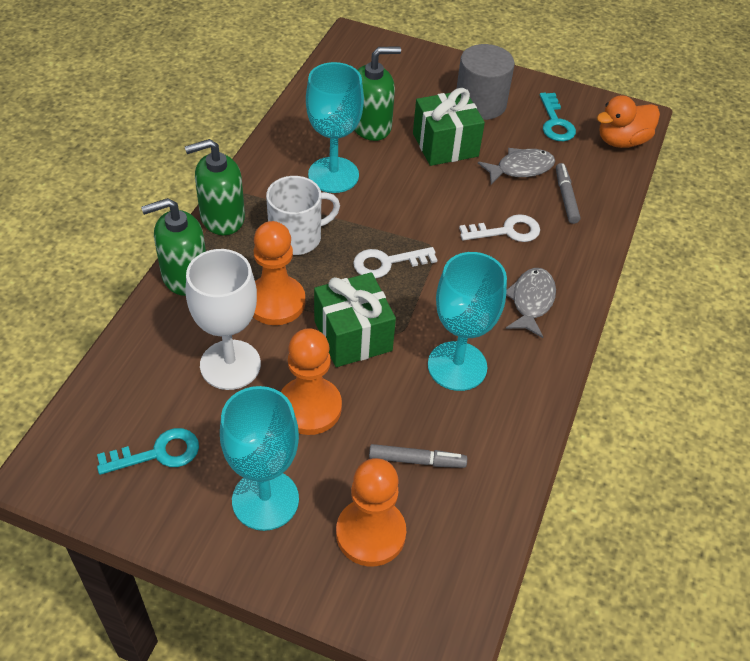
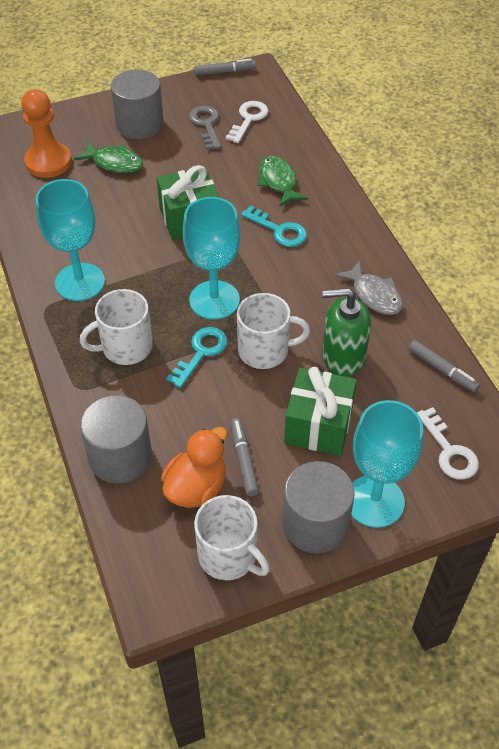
green fish: none = 0 -> [74,142,143,173] [257,156,308,207] = 2
green soap dispenser: [141,198,206,296] [185,139,245,235] [355,46,401,141] = 3 -> [322,288,371,377] = 1
grey cylinder: [456,44,515,120] = 1 -> [80,395,152,484] [111,69,164,139] [282,461,355,553] = 3
grey fish: [478,148,555,185] [506,268,556,338] = 2 -> [335,260,403,315] = 1
grey key: none = 0 -> [189,106,221,150] = 1
grey marker: [369,444,467,468] [556,163,580,224] = 2 -> [194,59,256,76] [230,418,259,496] [408,340,480,392] = 3
orange pawn: [253,221,305,325] [281,328,342,435] [336,458,406,567] = 3 -> [21,89,72,178] = 1
white goblet: [186,249,261,390] = 1 -> none = 0
white mug: [266,176,340,255] = 1 -> [80,289,153,365] [194,495,270,580] [237,293,310,369] = 3

